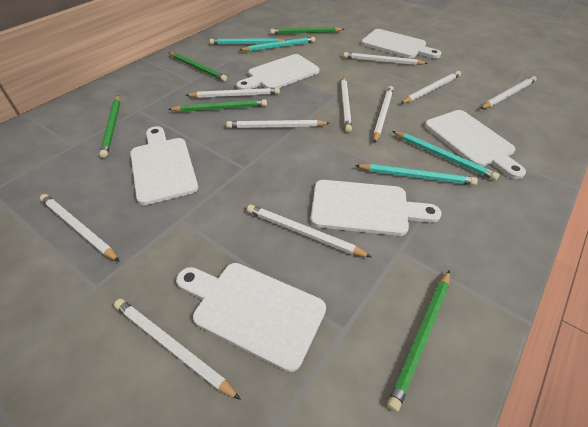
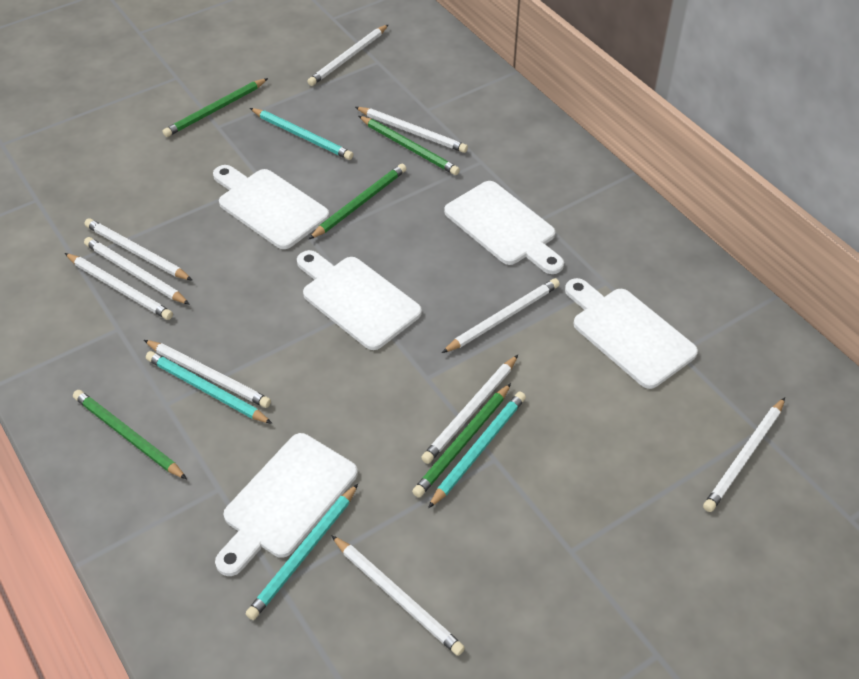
white cutting board: [130,126,198,205] [176,263,326,372] [236,54,319,90] [311,180,442,236] [361,29,441,58] [425,110,526,179] = 6 -> [213,165,329,249] [215,433,358,576] [297,250,422,350] [444,181,564,274] [565,278,698,389] = 5

